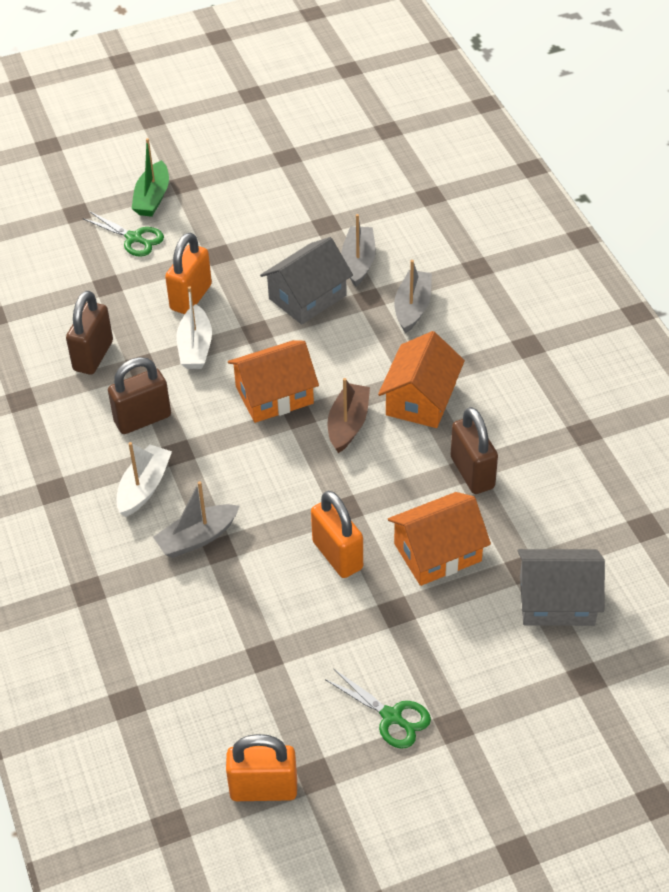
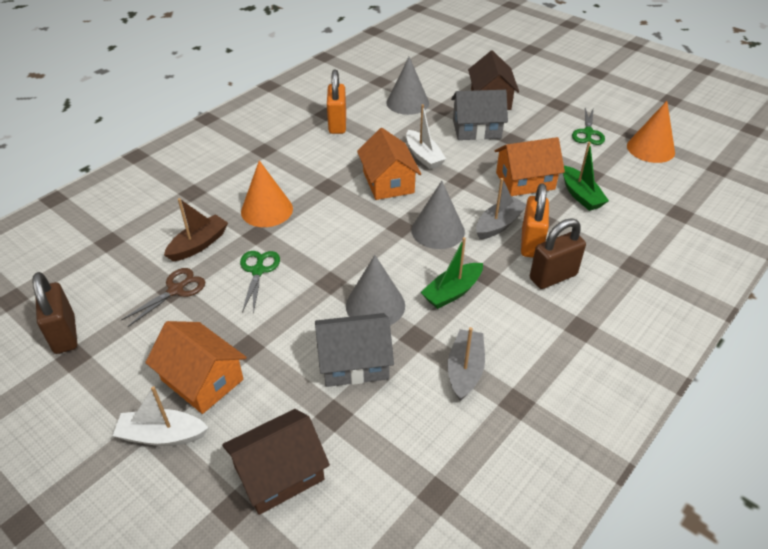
brown house: none = 0 -> [222,409,330,515] [468,50,519,110] = 2
brown padlock: [66,291,113,375] [108,357,171,434] [451,407,498,494] = 3 -> [32,272,77,354] [530,218,586,289] = 2
brown scissors: none = 0 -> [121,268,205,327] = 1
green boat: [131,138,169,217] = 1 -> [420,237,483,309] [563,142,609,211] = 2
grey boat: [153,481,240,558] [341,214,376,287] [394,260,432,333] = 3 -> [448,327,485,401] [476,178,526,239] = 2
grey cone: none = 0 -> [346,255,405,325] [386,57,429,115] [411,181,465,249] = 3
orange cone: none = 0 -> [241,160,293,227] [627,101,675,163] = 2
orange padlock: [165,233,212,314] [226,734,297,801] [311,491,363,578] = 3 -> [327,70,346,134] [521,183,549,258] = 2

